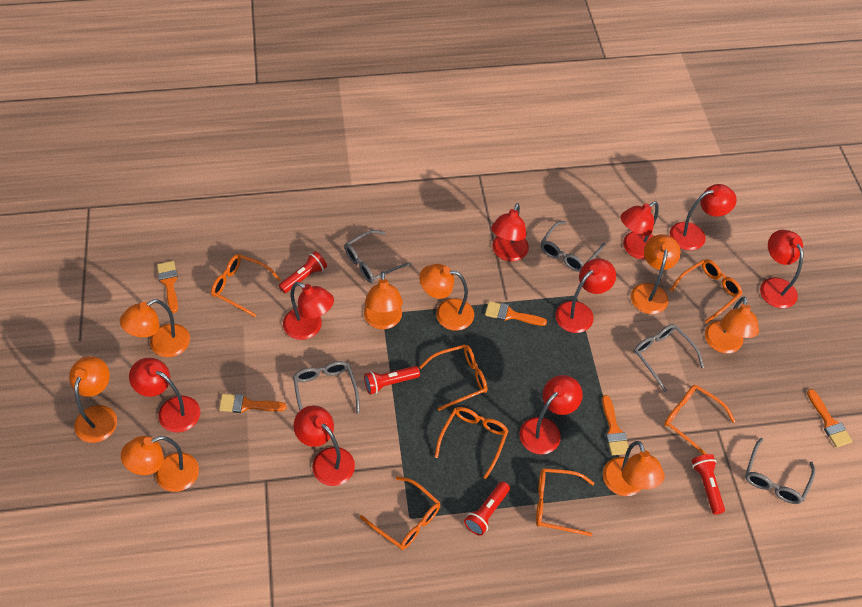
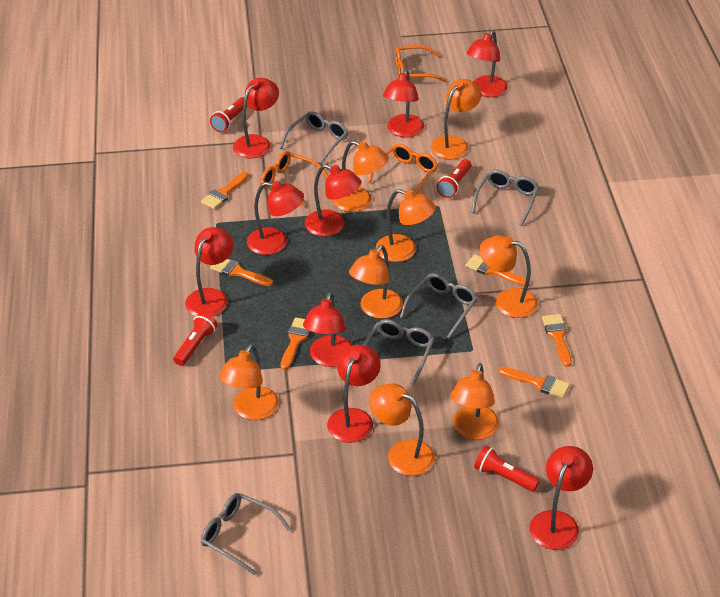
orange brush: [157,261,178,313] [219,394,287,413] [485,301,547,326] [602,395,628,456] [807,389,852,448] = 5 -> [201,172,249,209] [210,259,273,286] [281,317,310,370] [465,254,530,286] [499,366,570,398] [542,314,571,367] = 6
orange glasses: [211,254,281,317] [360,476,440,550] [419,345,488,411] [435,407,508,479] [536,468,594,536] [664,385,736,455] [670,259,743,324] = 7 -> [260,151,329,207] [368,144,438,194] [395,45,447,82] = 3

